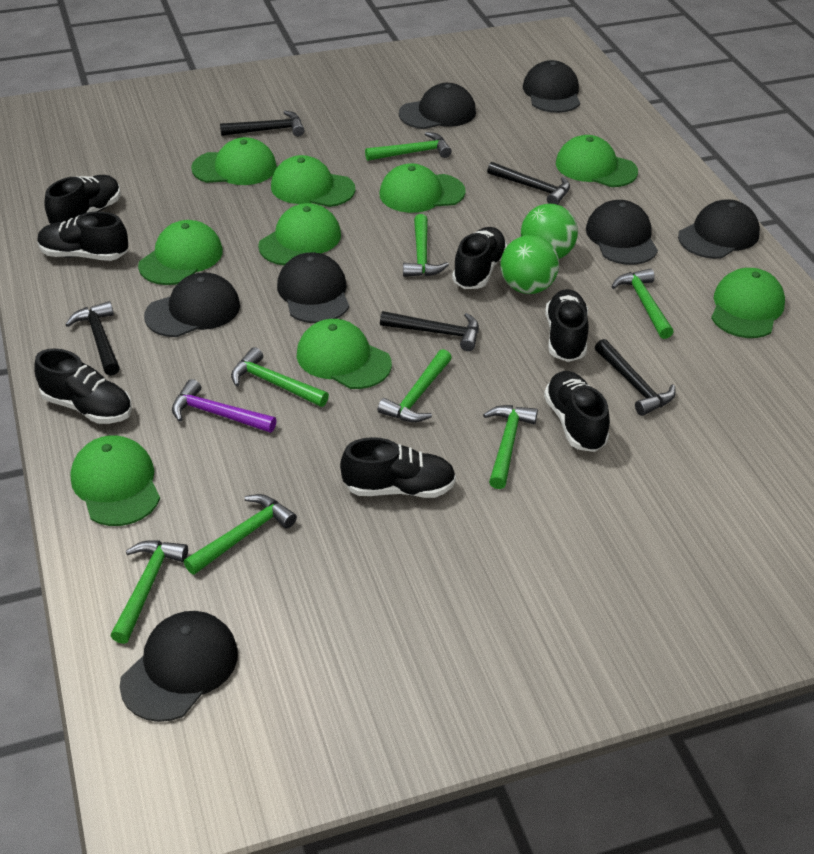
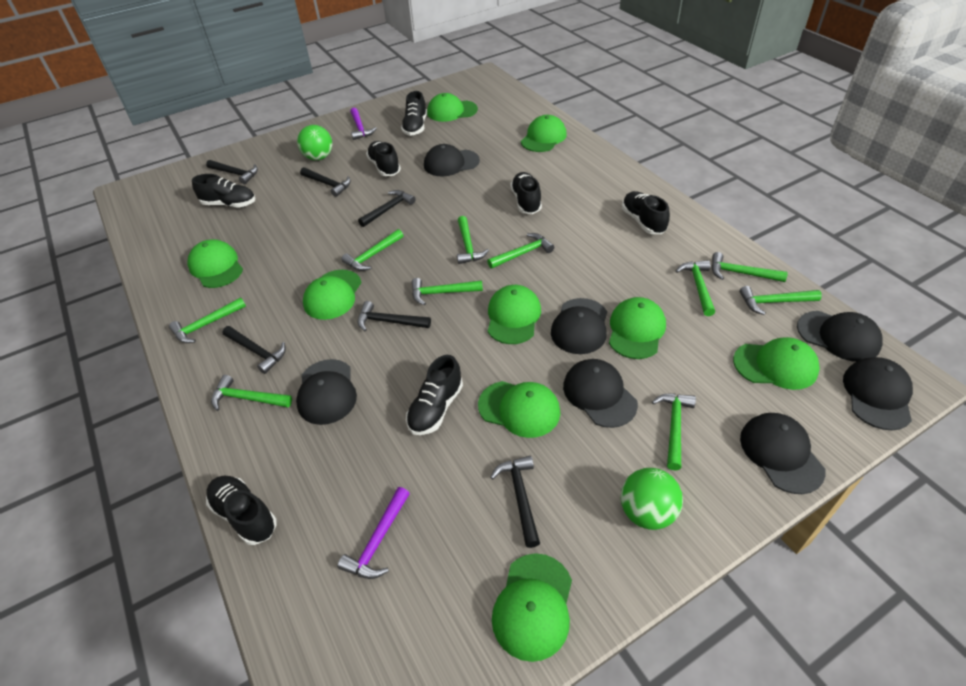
black hammer: [65,301,120,376] [220,111,305,136] [380,311,479,351] [487,162,570,205] [595,339,675,416] = 5 -> [206,160,258,184] [222,326,286,374] [300,167,351,197] [358,190,416,227] [358,301,431,331] [490,456,540,548] = 6
green hammer: [111,540,188,644] [184,494,297,575] [231,347,329,407] [365,132,452,161] [378,349,452,422] [403,214,449,277] [483,405,538,489] [612,269,673,339] = 8 -> [169,297,246,343] [211,375,292,411] [341,229,403,271] [412,278,483,305] [457,216,489,264] [487,233,554,269] [652,394,696,470] [676,260,715,316] [711,252,788,282] [740,286,822,315] = 10
purple hammer: [172,379,276,433] = 1 -> [338,487,410,579] [350,107,377,140] = 2

